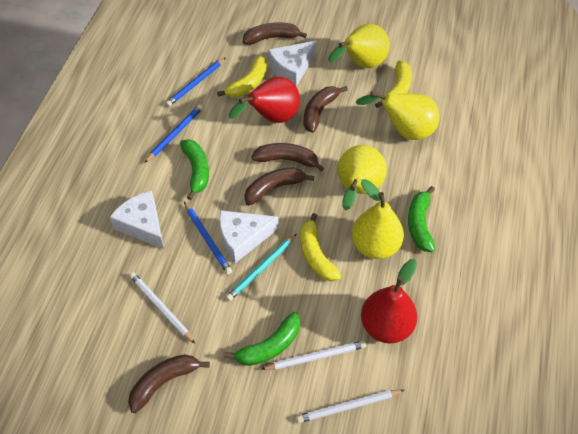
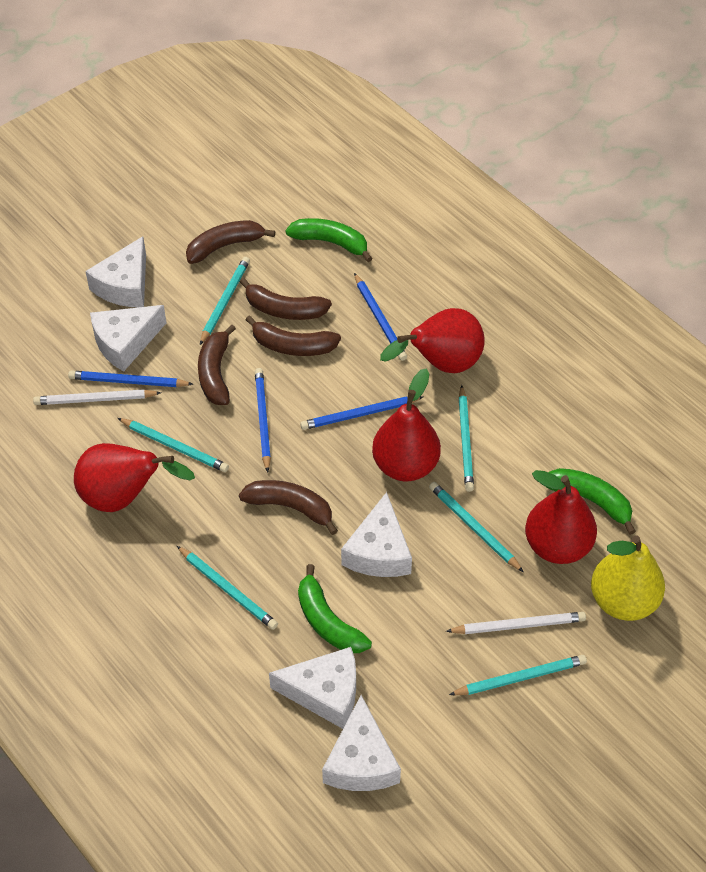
blue pencil: [144,104,203,163] [166,57,226,107] [184,202,232,275] = 3 -> [68,370,193,387] [255,368,271,473] [300,396,423,430] [354,273,407,361] = 4
red pear: [229,77,300,123] [361,259,417,343] = 2 -> [74,443,195,512] [372,368,441,481] [380,308,485,373] [525,470,597,564] = 4
turquoise pencil: [226,234,297,301] = 1 -> [118,418,229,472] [177,546,278,630] [200,257,250,345] [429,482,524,572] [449,655,587,695] [458,385,474,492] = 6
white cheese: [109,190,164,249] [219,210,279,263] [268,41,316,87] = 3 -> [85,236,146,307] [90,305,166,372] [269,647,356,729] [322,695,401,791] [341,492,412,577] = 5
white pencil: [129,272,195,344] [261,341,366,370] [296,390,404,423] = 3 -> [33,389,161,405] [446,612,586,634] = 2
yellow banana: [217,56,267,97] [300,213,341,281] [375,60,412,108] = 3 -> none = 0
yellow pear: [328,24,390,68] [337,145,387,210] [351,179,404,259] [356,91,439,140] = 4 -> [591,536,665,621] = 1

